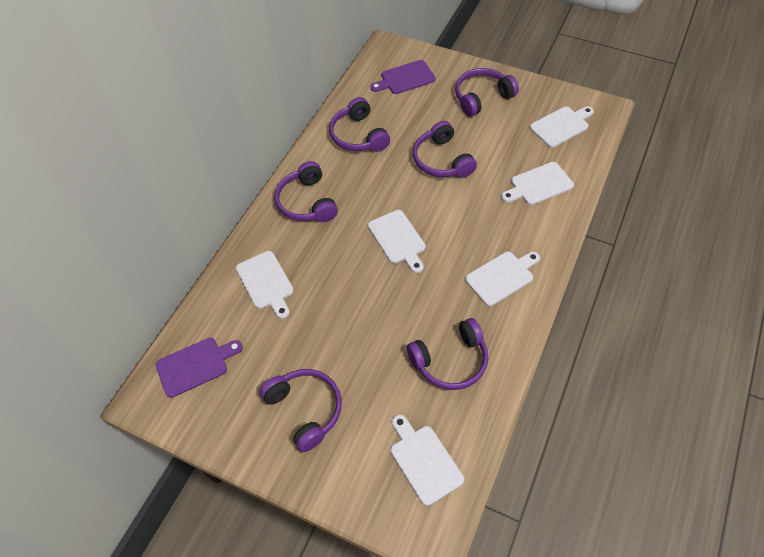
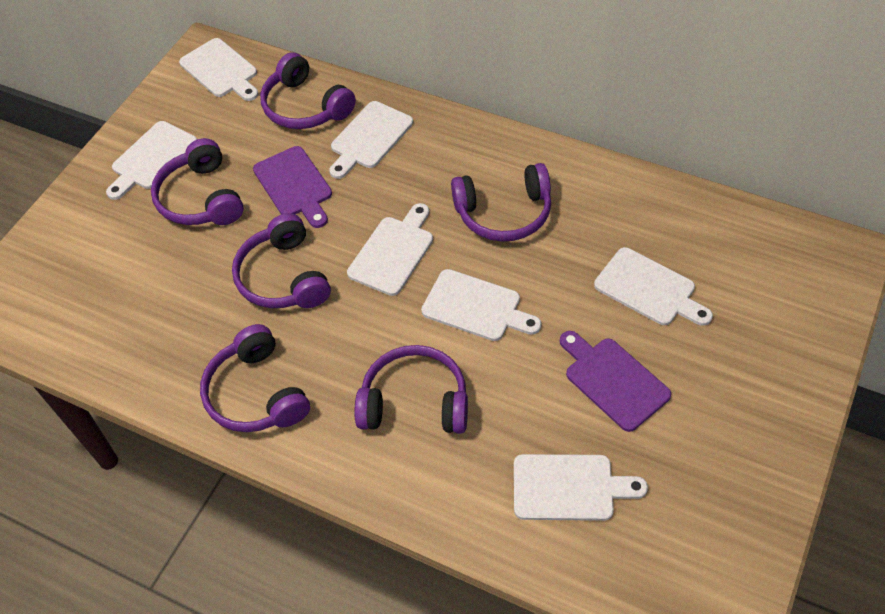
white cutting board: [236,251,294,319] [368,210,426,273] [391,415,464,506] [465,252,540,306] [501,162,574,205] [530,106,594,148] = 6 -> [106,121,197,200] [179,38,258,101] [329,101,413,179] [347,203,433,296] [421,269,541,341] [514,454,648,521] [594,247,713,326] = 7

